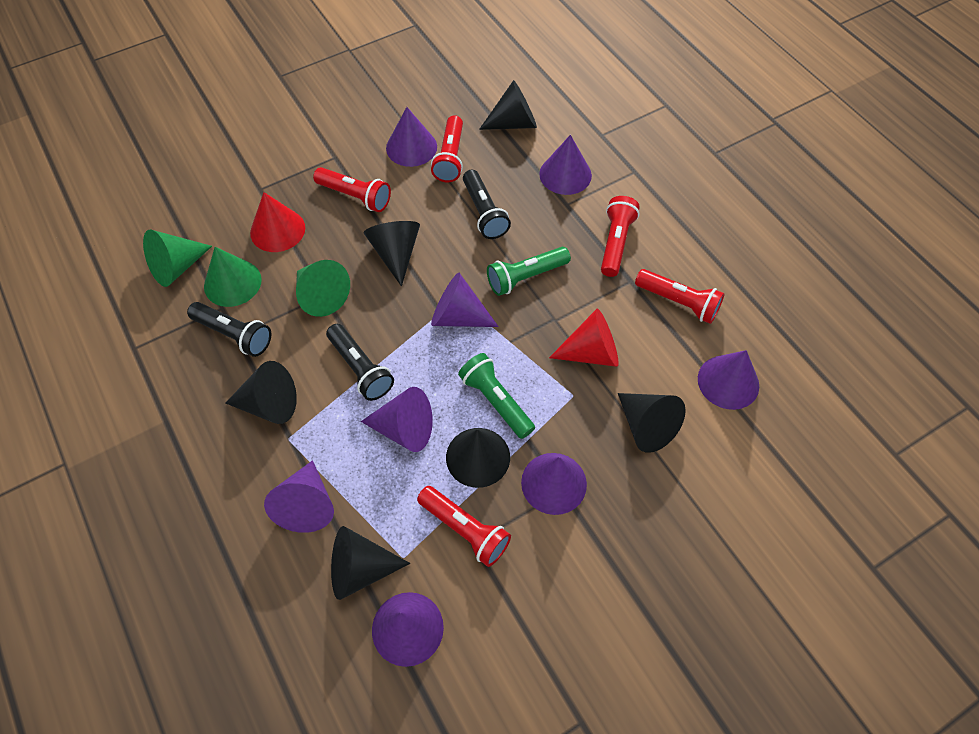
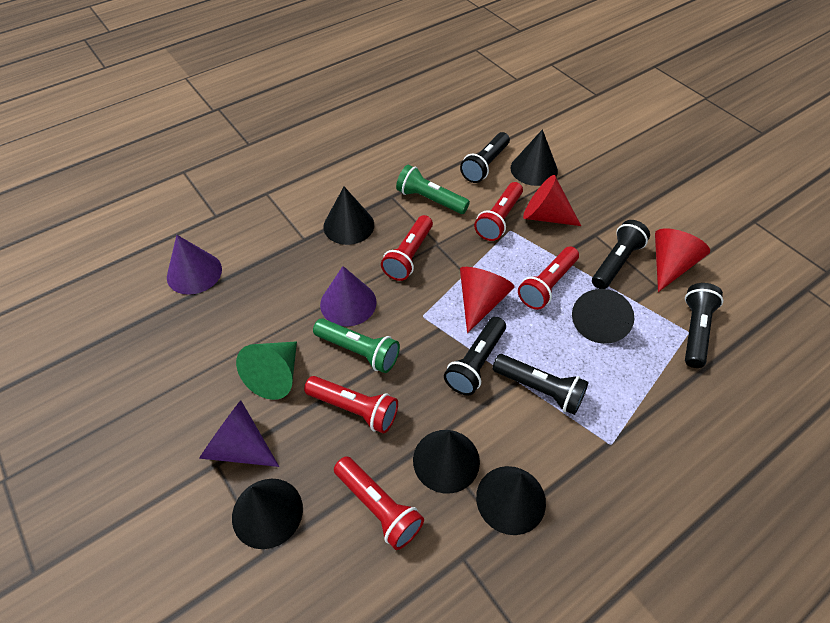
black flashlight: [187,302,271,357] [326,324,394,401] [463,170,511,239] = 3 -> [444,317,506,396] [460,132,510,183] [492,354,588,415] [592,220,650,289] [685,283,723,368] = 5
green cone: [143,230,212,287] [204,247,262,307] [296,260,350,317] = 3 -> [236,341,297,400] = 1
purple cone: [264,460,334,533] [361,387,433,452] [372,592,444,667] [386,107,437,167] [431,273,499,327] [521,453,587,515] [539,135,592,195] [698,350,759,410] = 8 -> [167,235,222,295] [199,400,279,467] [320,266,377,327] = 3
red cone: [250,192,305,252] [549,309,619,367] = 2 -> [460,267,515,333] [523,175,581,226] [655,228,710,292] = 3

